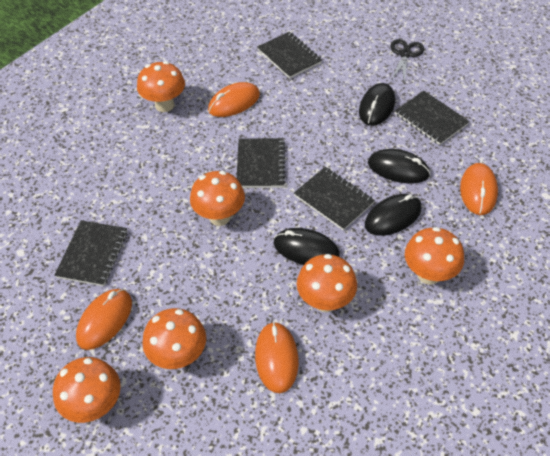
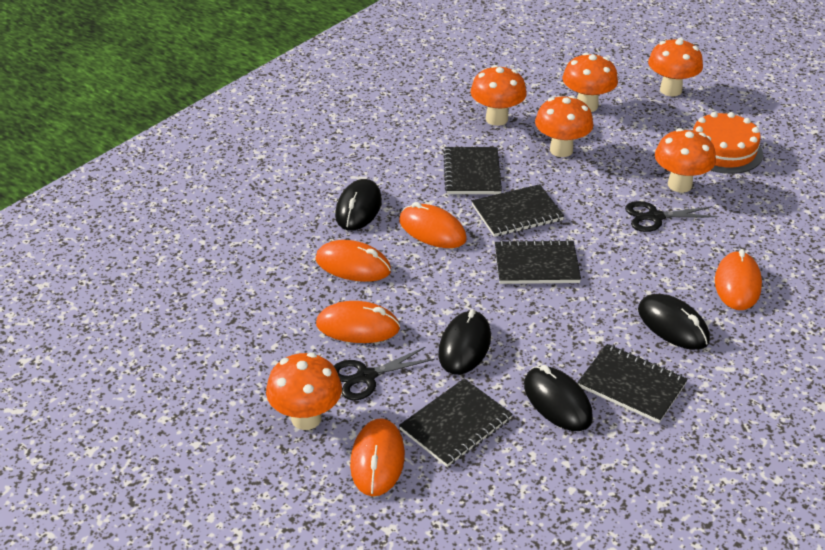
black scissors: [391,39,424,83] = 1 -> [334,347,435,400] [625,201,718,232] = 2
orange cake: none = 0 -> [693,112,763,174] = 1
orange mouse: [76,289,132,350] [208,82,260,117] [255,322,299,393] [460,163,498,215] = 4 -> [315,240,391,282] [316,301,400,343] [350,418,405,496] [399,202,467,248] [715,249,762,310] = 5

